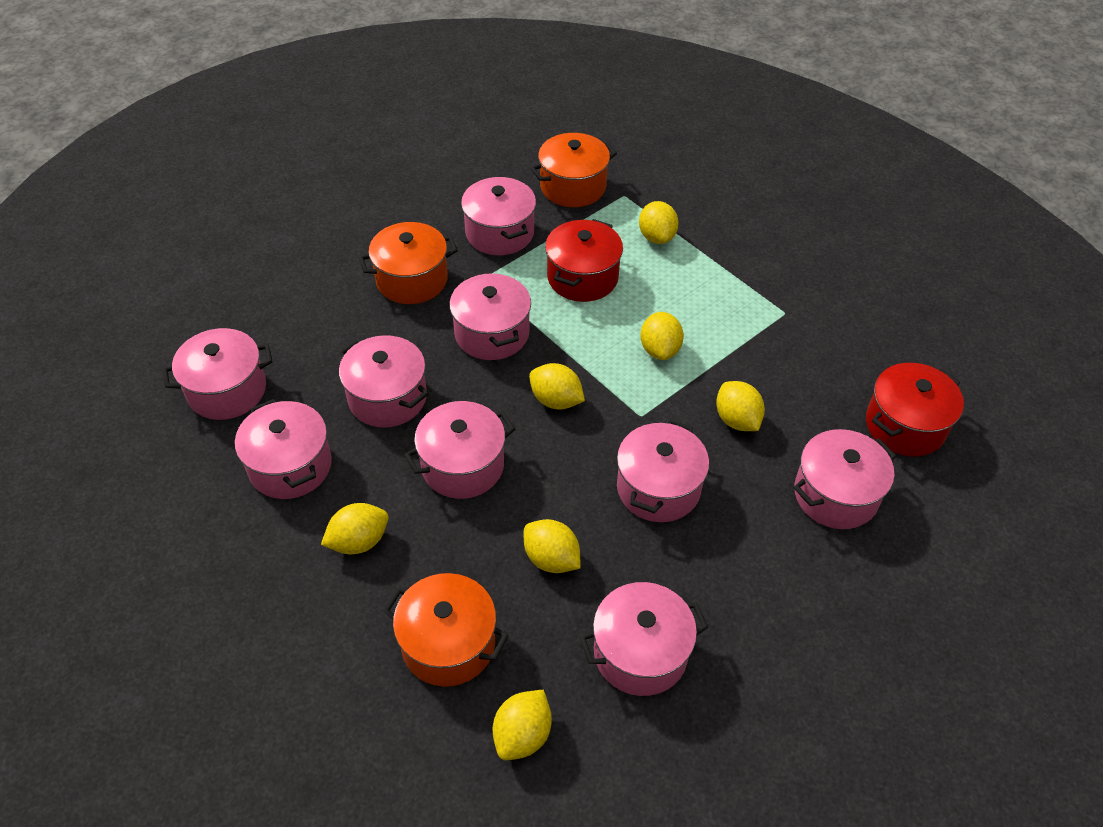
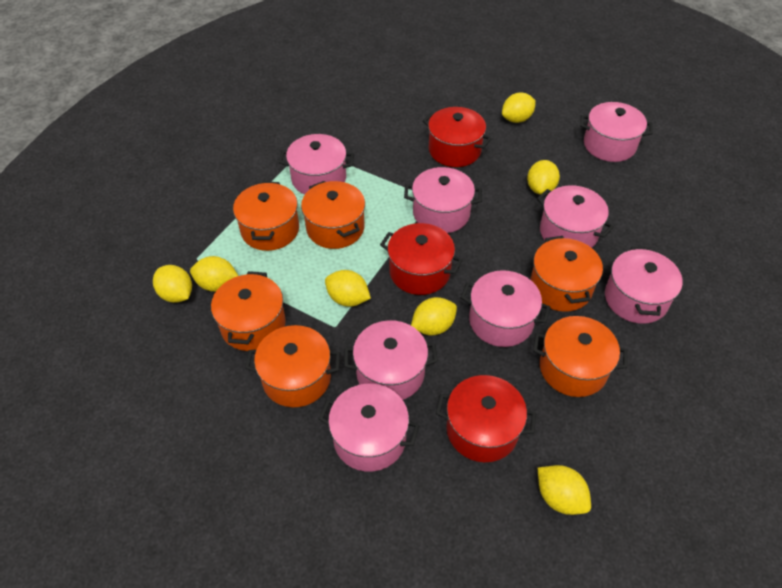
orange pot: [359,222,458,304] [383,573,508,687] [530,133,617,207] = 3 -> [211,271,286,351] [233,182,299,251] [245,325,340,407] [301,181,365,249] [530,236,603,312] [533,316,628,397] = 6
pink pot: [162,328,273,420] [235,399,332,499] [339,335,428,428] [404,401,515,499] [449,272,531,360] [461,177,536,255] [580,582,708,696] [617,419,709,522] [793,429,896,529] = 9 -> [279,134,354,195] [319,384,420,472] [344,320,438,400] [404,167,482,233] [461,270,551,347] [537,185,614,248] [580,102,653,162] [605,247,683,324] = 8
red pot: [545,219,623,302] [866,363,964,457] = 2 -> [380,223,463,295] [423,107,492,167] [436,375,536,462] = 3

